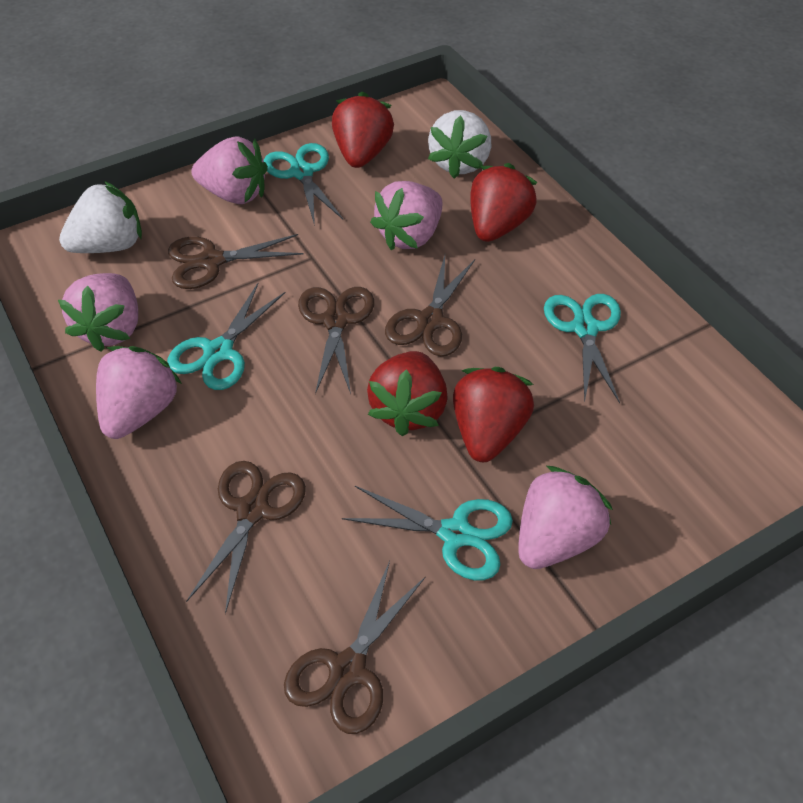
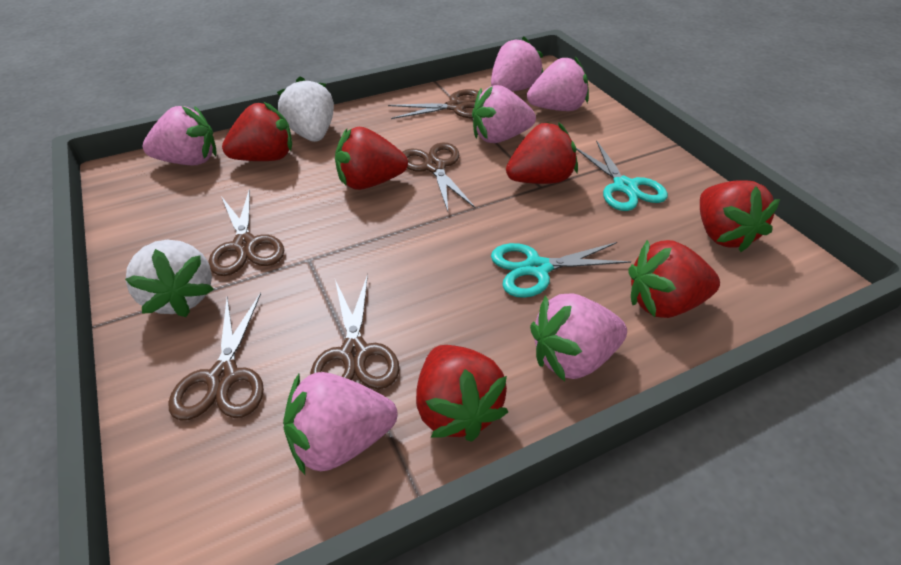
pink strawberry: [58,273,138,352] [96,346,182,439] [191,136,268,204] [370,181,442,250] [518,466,613,569] = 5 -> [143,106,217,165] [283,372,398,475] [472,85,536,143] [491,37,543,92] [527,57,589,111] [530,293,627,381] = 6
red strawberry: [332,92,394,168] [367,351,448,436] [453,367,534,462] [470,163,537,242] = 4 -> [222,102,292,161] [335,127,408,190] [416,345,508,442] [506,122,578,184] [628,240,720,318] [700,180,780,252] = 6
turquoise scissors: [167,283,286,390] [263,143,343,226] [342,486,513,580] [544,294,621,403] = 4 -> [491,242,631,298] [576,140,668,211] = 2

